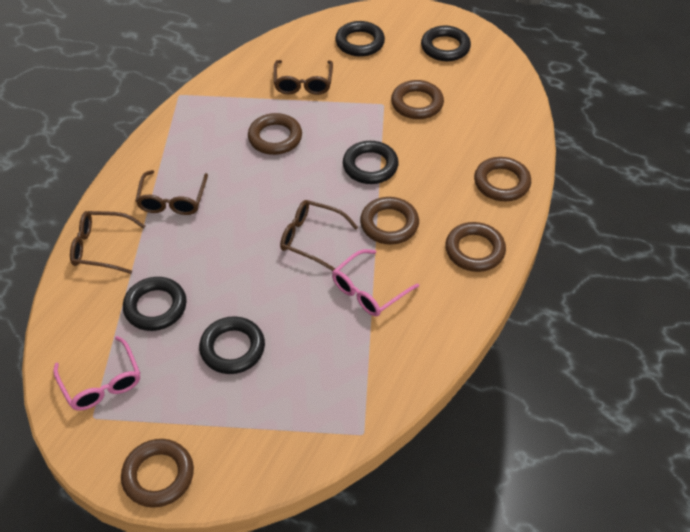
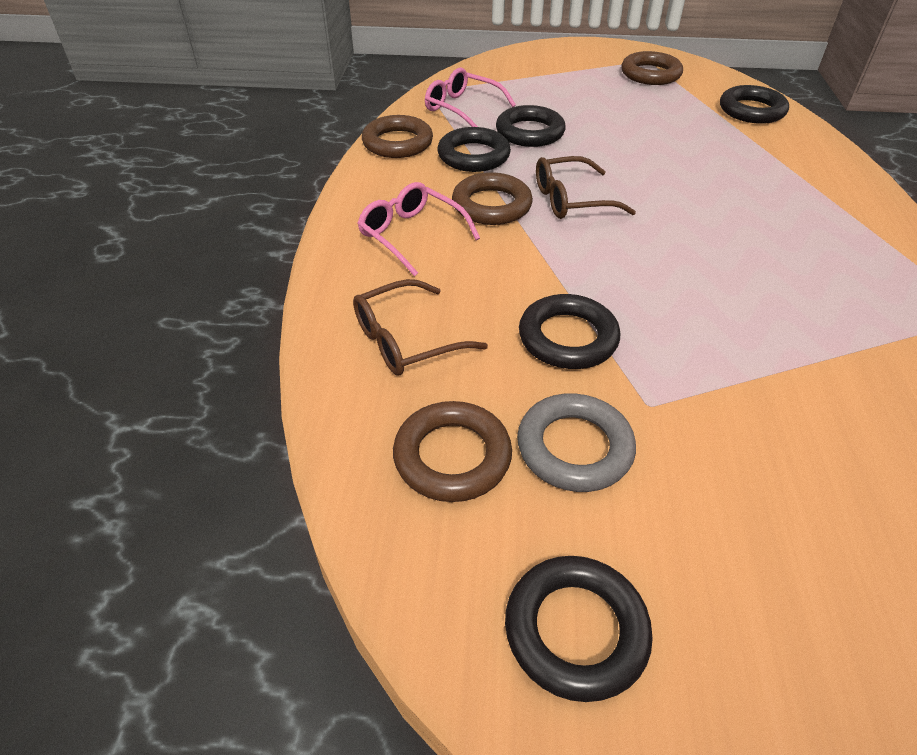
brown glasses: [70,211,145,274] [135,170,208,215] [274,60,333,95] [280,200,358,271] = 4 -> [353,279,488,375] [536,156,636,219] = 2
brown ring: [121,439,194,508] [248,113,302,155] [360,197,419,245] [391,80,444,119] [445,222,506,272] [474,157,531,201] = 6 -> [362,115,433,158] [393,401,512,502] [452,172,533,225] [621,51,683,85] = 4
grey ring: none = 0 -> [517,393,636,492] = 1

